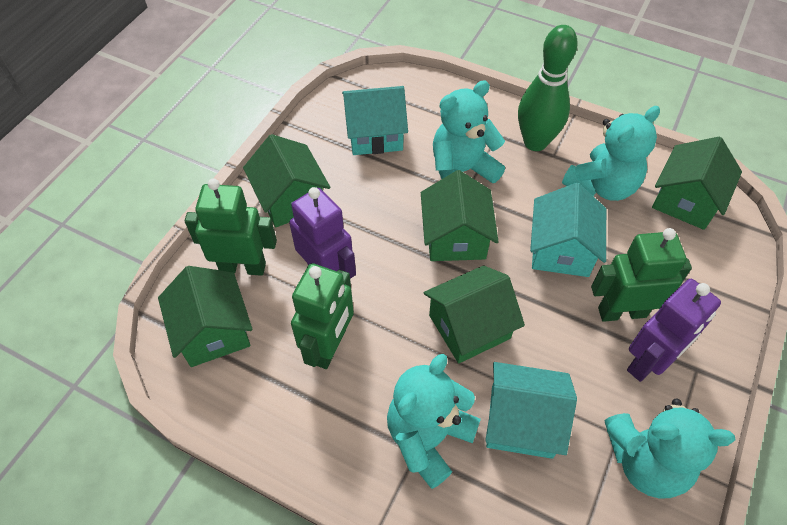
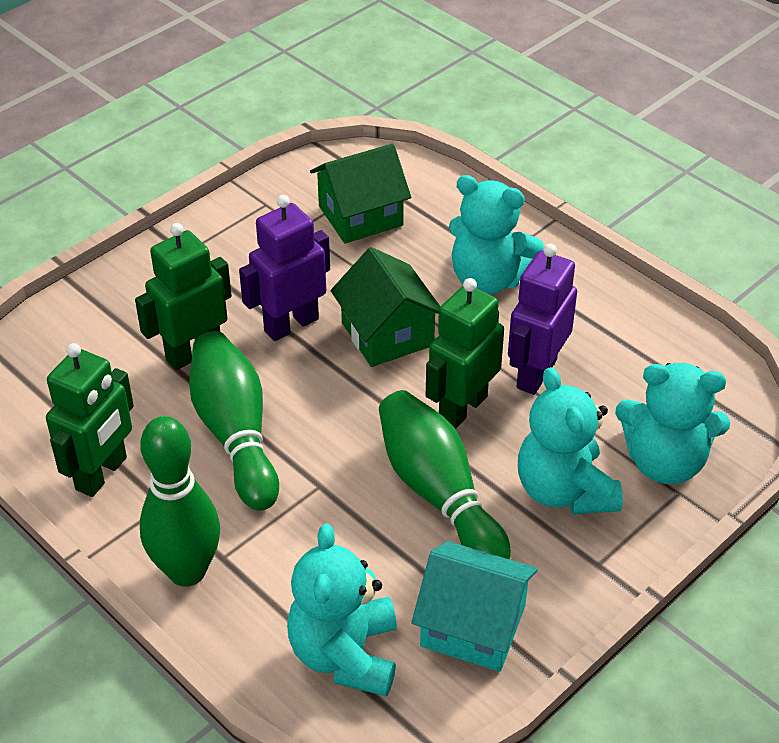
green bowling pin: [518,25,578,151] = 1 -> [140,416,220,587] [189,331,279,511] [379,390,511,559] = 3
green house: [158,266,253,367] [243,134,331,227] [421,170,499,261] [423,265,525,363] [652,137,742,230] = 5 -> [310,144,411,244] [331,247,441,367] = 2
turquoise house: [342,86,408,155] [485,362,577,459] [530,183,606,277] = 3 -> [412,541,538,672] = 1

